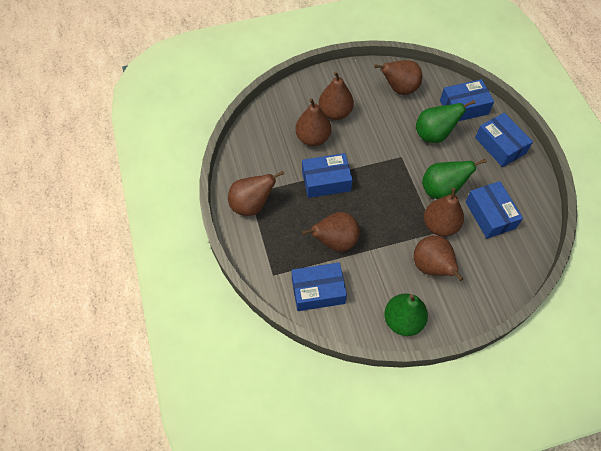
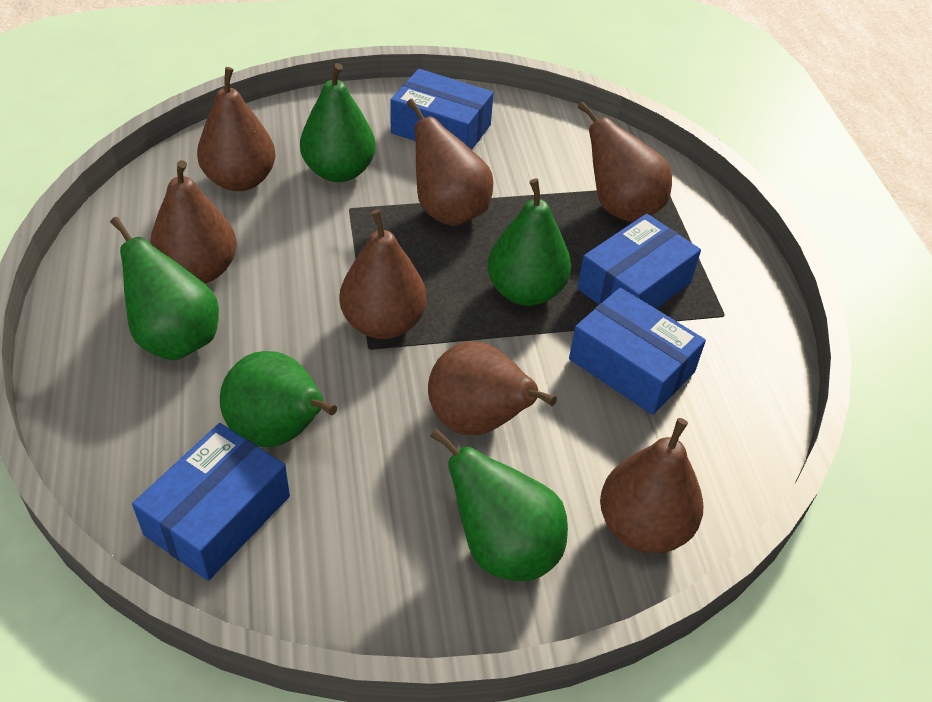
blue box: [292,262,347,311] [302,153,353,198] [440,79,494,121] [465,181,523,239] [475,113,533,167] = 5 -> [132,423,290,581] [390,69,493,150] [569,287,706,415] [577,214,701,309] = 4
green pear: [384,293,428,336] [416,100,475,143] [422,159,487,199] = 3 -> [110,217,219,360] [220,351,337,447] [300,63,376,182] [430,428,568,581] [487,179,571,306] = 5

